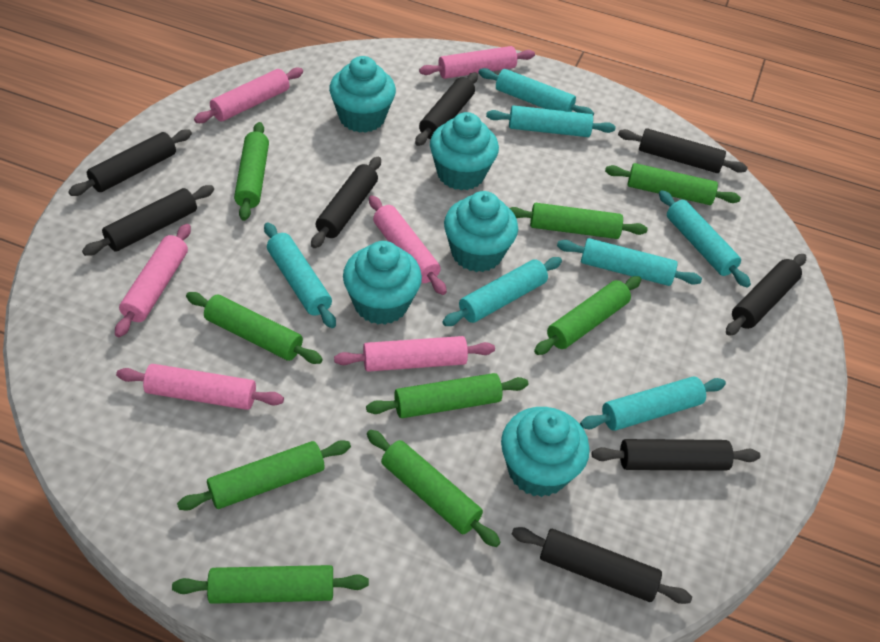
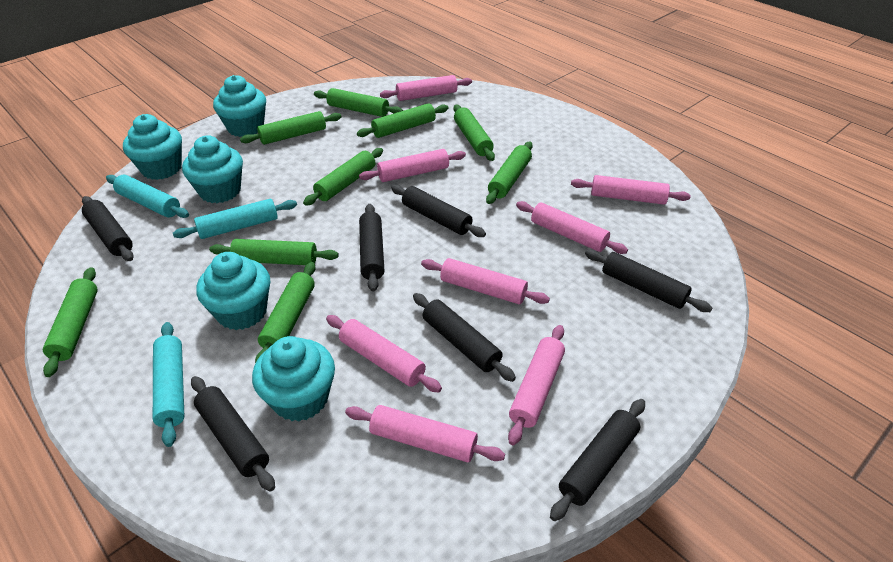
black rolling pin: [68,129,192,196] [82,185,214,256] [311,157,381,248] [415,72,478,146] [512,527,692,604] [592,439,760,471] [618,128,748,173] [726,254,806,336] = 8 -> [82,196,134,261] [191,376,275,492] [359,204,384,292] [391,185,486,237] [413,293,516,382] [550,399,645,521] [585,250,712,312] = 7
pink rolling pin: [115,224,191,337] [116,364,284,410] [194,68,303,123] [334,336,495,372] [369,196,447,295] [419,46,535,79] = 6 -> [326,315,442,392] [345,405,505,462] [359,149,466,182] [380,75,472,101] [421,258,550,304] [508,325,565,445] [516,201,628,254] [571,175,691,205] = 8
turquoise rolling pin: [264,222,336,328] [442,257,562,326] [479,68,594,116] [486,105,616,137] [557,238,702,286] [580,377,726,431] [659,190,751,288] = 7 -> [106,175,189,218] [153,322,184,447] [173,199,297,239] = 3

